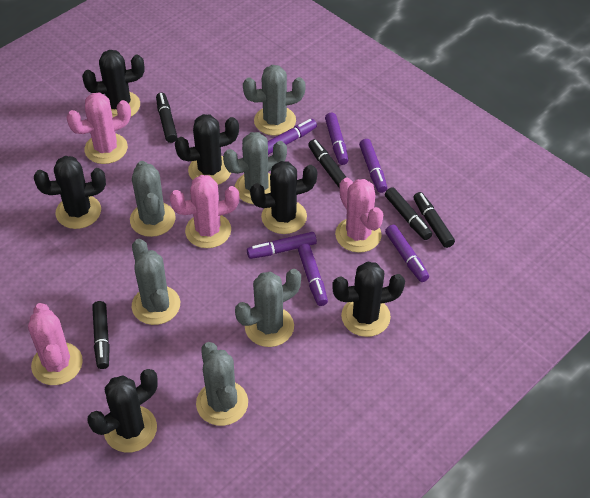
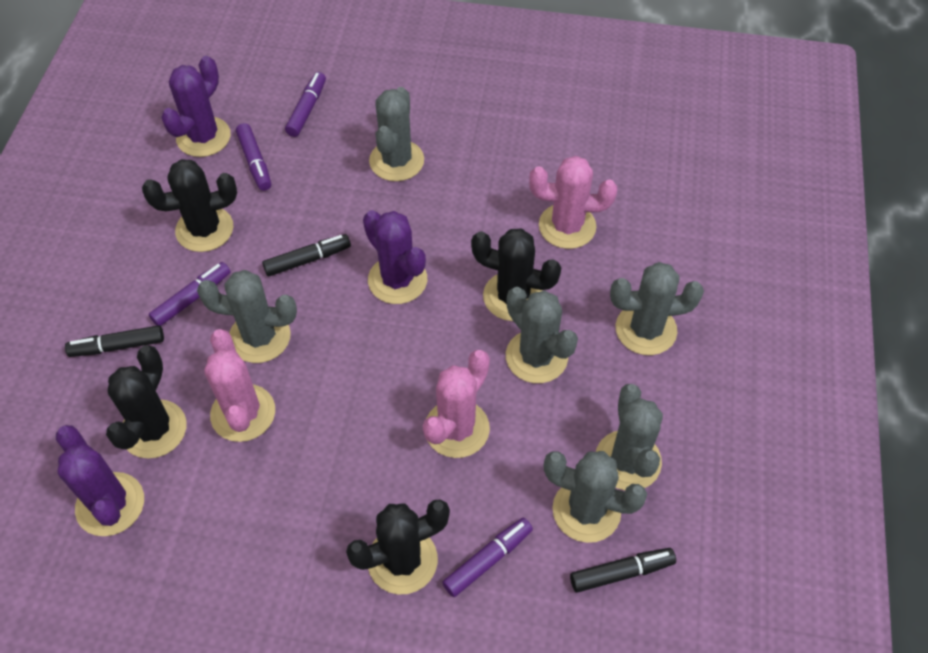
black cactus: [34,156,106,229] [82,50,145,117] [87,369,158,453] [175,114,239,185] [250,161,317,234] [332,261,405,337] = 6 -> [106,345,187,459] [142,159,237,252] [346,499,450,594] [471,228,561,321] = 4
black marker: [92,301,110,369] [156,93,177,143] [308,139,347,187] [385,187,432,240] [413,192,455,248] = 5 -> [65,325,164,357] [262,234,351,276] [570,548,676,593] = 3
pink cactus: [28,303,83,385] [66,92,131,164] [169,175,239,248] [335,178,383,253] = 4 -> [204,329,275,442] [423,350,490,458] [529,156,617,249] = 3
purple cactus: none = 0 -> [56,425,144,536] [161,56,231,157] [363,210,427,304] = 3
purple marker: [247,232,317,259] [268,119,317,155] [298,244,328,306] [325,113,348,165] [359,139,387,193] [385,225,429,282] = 6 -> [149,262,230,326] [236,123,271,191] [285,72,326,137] [442,518,533,597] = 4

